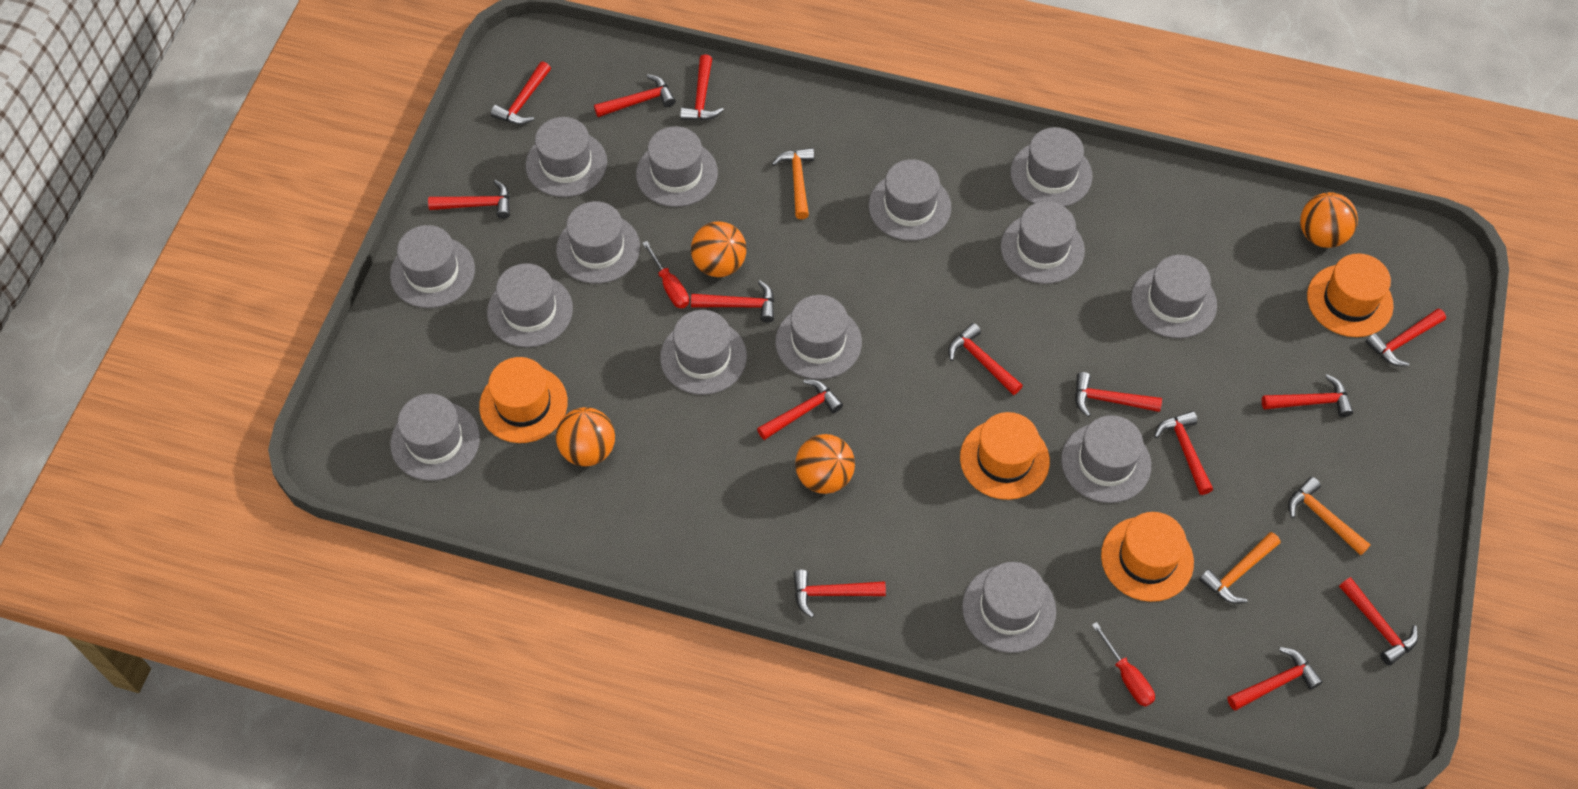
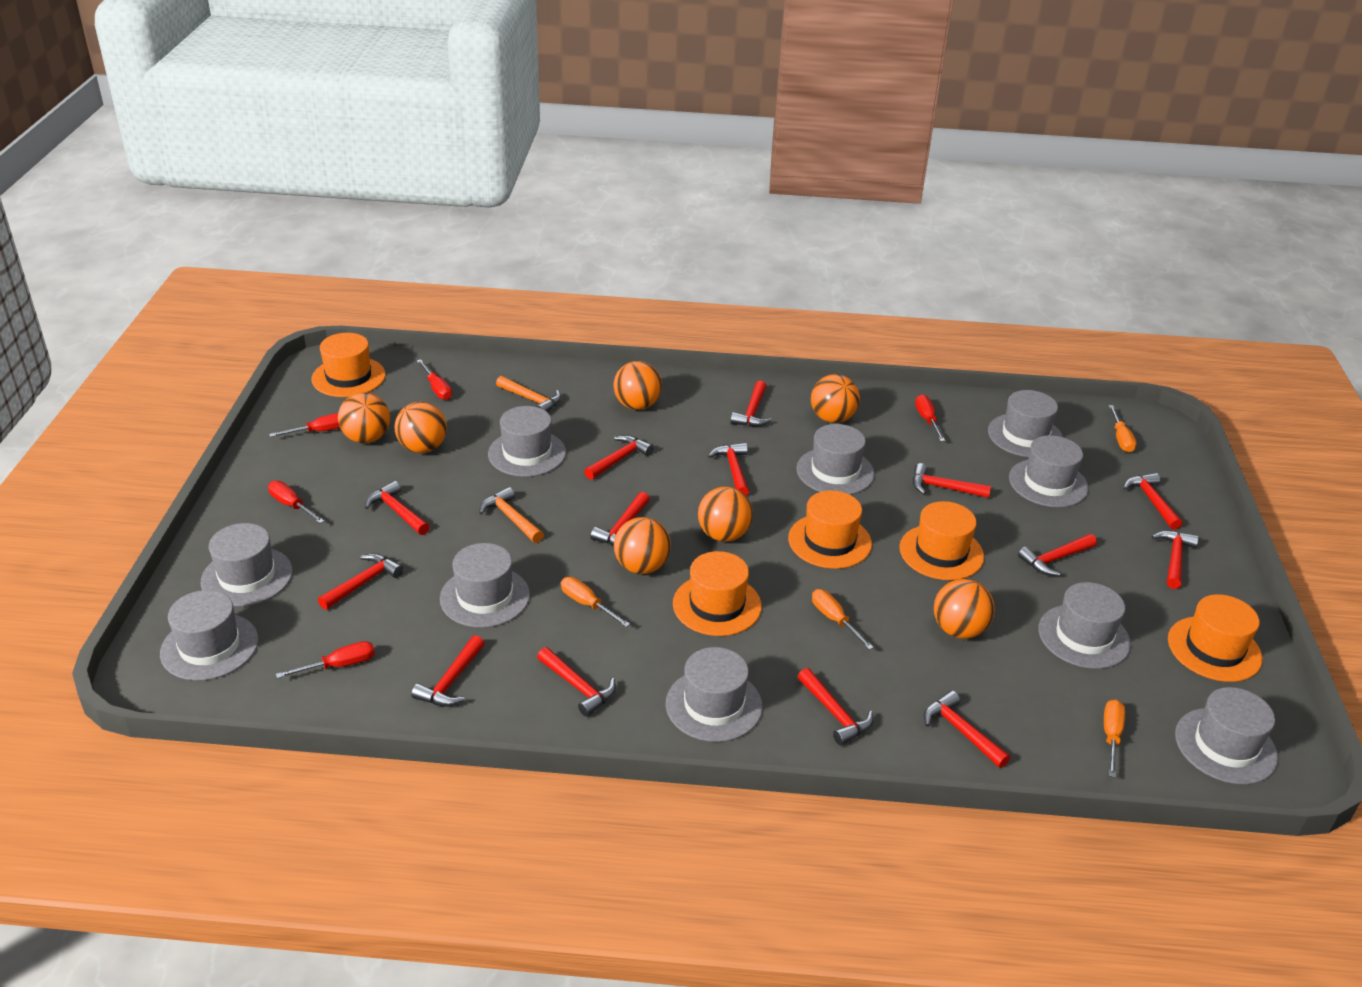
grey hat: [390,225,475,308] [390,394,480,481] [487,263,573,348] [526,117,607,197] [556,201,640,284] [636,126,718,207] [660,310,747,395] [775,295,862,379] [869,159,951,241] [962,562,1056,653] [1001,201,1085,284] [1011,127,1092,207] [1061,415,1151,503] [1131,255,1217,338] = 14 -> [160,590,258,681] [201,523,293,607] [440,543,530,628] [488,406,566,477] [666,647,763,742] [796,424,875,495] [988,390,1063,457] [1009,435,1089,507] [1039,582,1131,669] [1175,687,1278,785] = 10
orange ball: [556,407,615,466] [691,221,747,277] [795,434,855,494] [1300,192,1358,248] = 4 -> [338,392,390,443] [394,402,447,453] [614,361,662,410] [614,517,671,574] [698,487,753,542] [811,374,860,423] [934,579,995,639] = 7
orange hammer: [772,148,814,219] [1199,532,1280,604] [1288,477,1371,556] = 3 -> [479,487,544,543] [496,376,561,412] = 2
orange hat: [479,357,568,443] [960,412,1050,500] [1101,512,1194,602] [1307,253,1394,337] = 4 -> [311,333,386,397] [673,551,762,636] [788,490,872,569] [899,501,984,580] [1168,594,1263,682] = 5
orange screwdriver: none = 0 -> [561,577,630,627] [812,589,874,650] [1104,699,1125,778] [1109,405,1137,452] = 4
red screwdriver: [642,241,689,308] [1092,622,1155,707] = 2 -> [268,481,324,523] [269,413,340,437] [276,641,375,678] [417,359,452,400] [915,394,945,441] = 5

